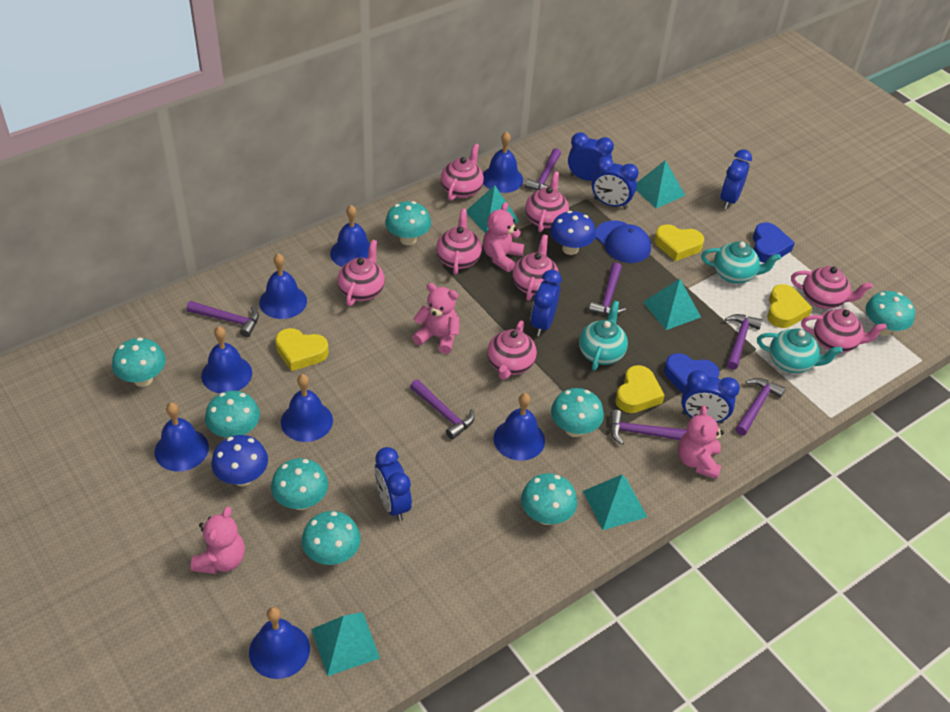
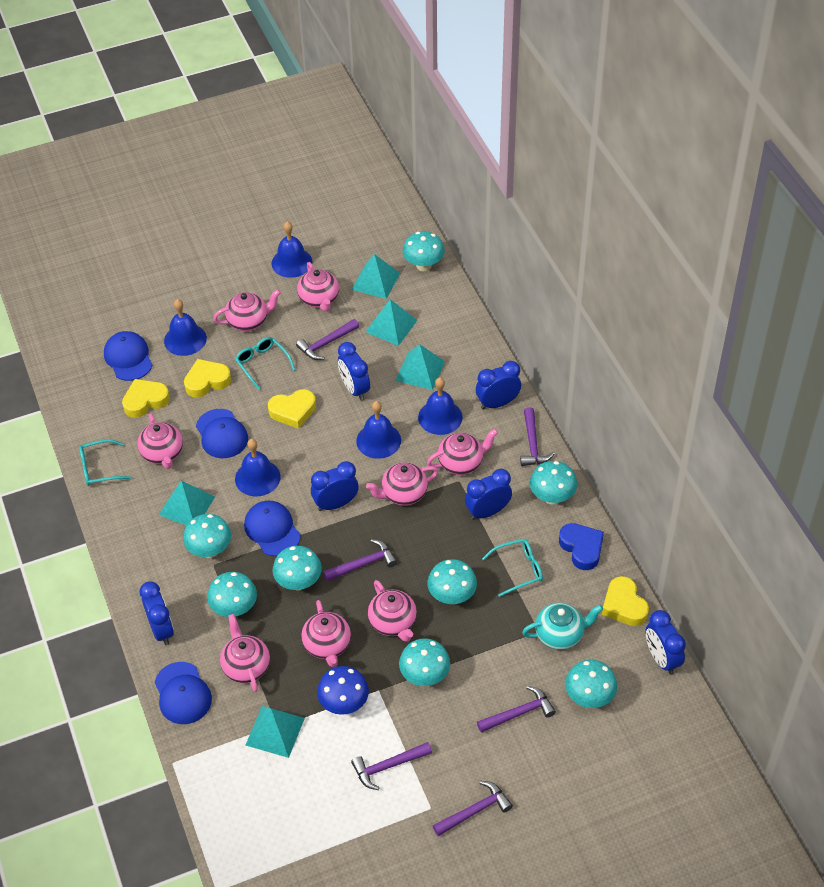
blue bell: [154,402,209,472] [201,326,252,393] [249,607,310,679] [259,253,307,319] [281,374,333,442] [330,205,370,267] [483,131,523,193] [494,393,545,461] = 8 -> [164,299,207,356] [235,439,280,496] [272,221,312,278] [356,401,401,459] [418,377,462,435] = 5
blue cap: [595,220,651,263] = 1 -> [104,331,153,381] [155,662,212,724] [196,409,248,458] [244,501,301,556] = 4
blue heart: [664,353,719,394] [753,222,795,263] = 2 -> [559,523,604,570] = 1
blue mushroom: [211,435,268,486] [550,211,596,255] = 2 -> [317,666,369,715] = 1
pink teddy bear: [191,507,245,574] [412,283,459,354] [483,202,524,272] [678,405,724,479] = 4 -> none = 0
purple hammer: [187,301,259,337] [410,379,475,440] [525,148,561,190] [589,262,626,315] [610,410,687,445] [725,314,763,370] [735,378,786,435] = 7 -> [296,319,359,360] [323,539,397,581] [351,742,432,790] [433,781,513,836] [477,686,556,733] [520,407,555,466] = 6
turquoise glasses: none = 0 -> [79,439,132,486] [235,337,295,390] [482,539,543,597] = 3
turquoise teapot: [579,301,628,371] [701,241,781,283] [757,328,843,373] = 3 -> [522,603,603,650] = 1

